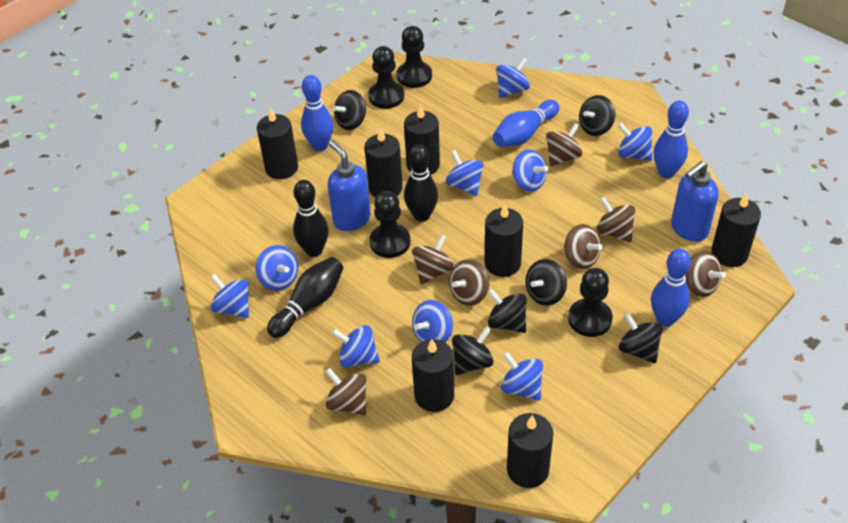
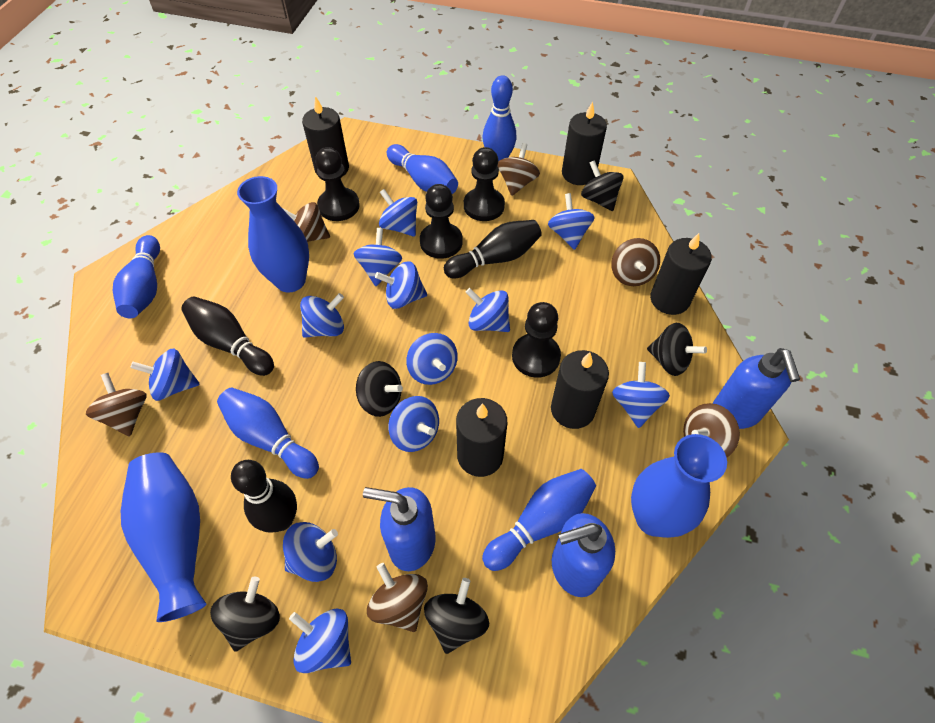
black candle: [257,108,298,179] [364,127,403,198] [404,104,440,175] [412,339,454,412] [485,204,523,277] [507,413,553,488] [711,193,761,267] = 7 -> [302,96,349,176] [456,398,507,477] [551,350,609,429] [562,101,607,185] [650,233,712,315] = 5
black spinning top: [333,90,366,130] [452,326,494,375] [488,288,526,333] [525,259,567,305] [579,95,615,136] [619,312,663,363] = 6 -> [210,576,280,652] [356,361,403,417] [424,578,489,654] [581,160,623,211] [647,323,707,376] = 5
blue bowling pin: [301,75,333,151] [493,100,559,147] [651,248,691,327] [654,101,689,178] = 4 -> [113,235,160,318] [217,388,319,479] [387,144,458,194] [482,469,596,571] [483,75,516,162] = 5
blue soap dispenser: [328,140,371,231] [671,161,719,242] = 2 -> [363,487,436,571] [552,513,615,597] [713,348,800,429] = 3
blue spinning top: [210,274,249,318] [255,245,298,290] [332,325,380,367] [412,300,453,343] [446,150,484,196] [496,57,530,98] [501,351,543,401] [512,149,548,192] [618,123,652,161] = 9 -> [130,348,200,401] [283,522,338,582] [289,608,351,673] [300,293,344,338] [354,228,402,286] [375,261,427,309] [379,189,417,237] [388,396,439,452] [406,333,458,385] [466,288,510,332] [548,193,595,250] [612,362,670,428] = 12
blue vase: none = 0 -> [121,452,206,622] [237,176,309,293] [631,434,727,538] = 3
brown spinning top: [325,368,366,416] [412,234,454,284] [449,259,489,306] [546,123,582,166] [564,224,603,269] [596,197,635,242] [685,251,726,297] = 7 -> [86,373,146,436] [281,202,330,242] [367,563,428,632] [498,143,540,196] [611,238,660,286] [683,403,740,457] = 6

